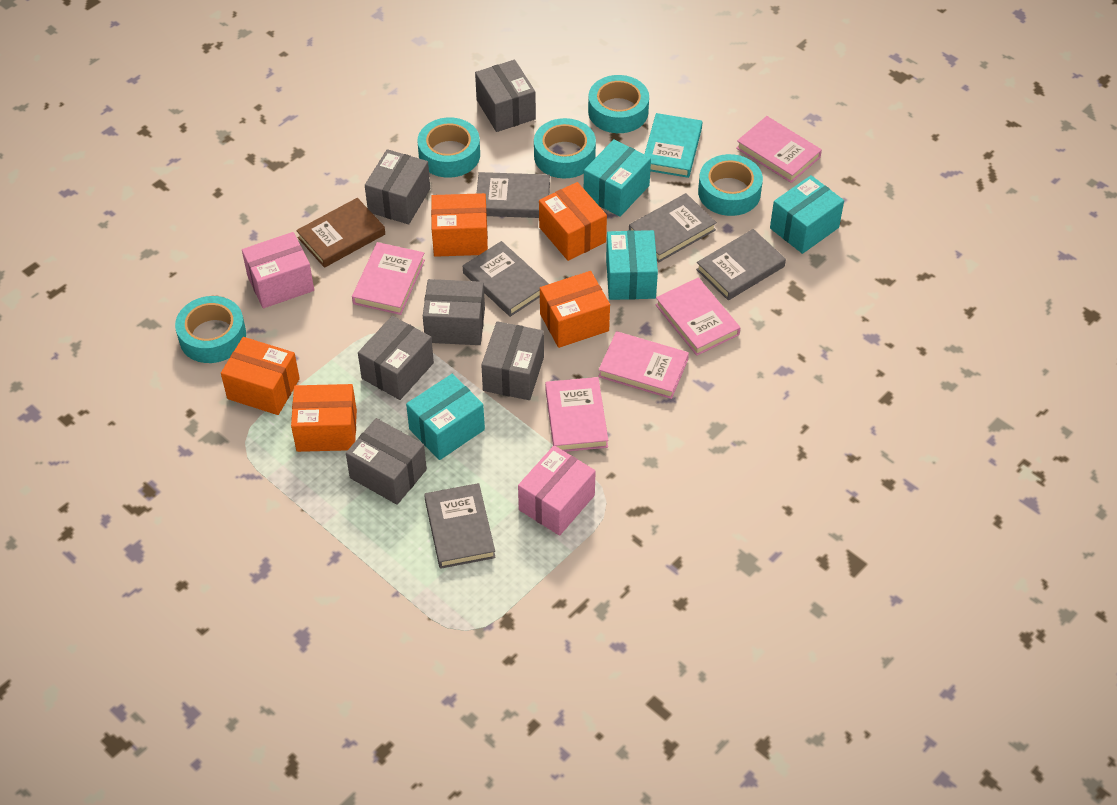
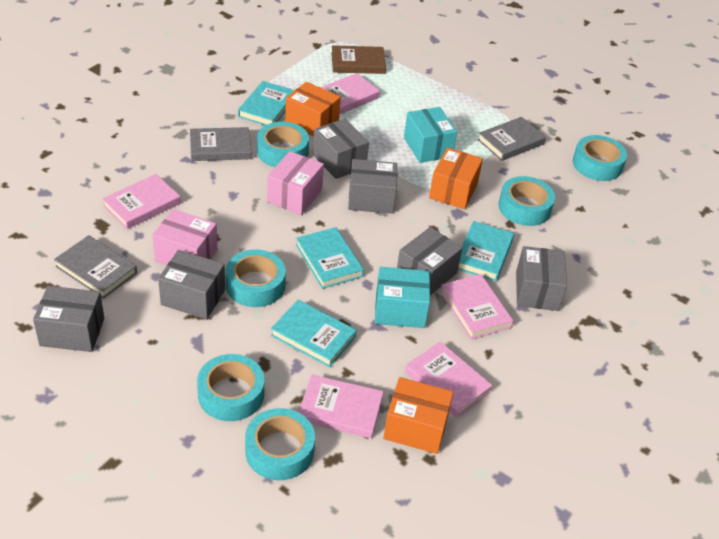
grey book: [424,483,496,569] [463,241,549,317] [476,172,550,218] [629,193,717,262] [696,229,786,300] = 5 -> [54,235,137,299] [190,127,251,161] [478,117,546,161] = 3
orange box: [221,337,300,415] [291,384,357,452] [431,193,488,257] [539,182,607,261] [540,271,610,348] = 5 -> [285,82,341,137] [383,377,454,454] [429,148,483,209] = 3
turquoise book: [644,113,702,178] = 1 -> [238,81,295,125] [271,300,356,367] [296,227,364,289] [458,221,514,281] = 4
turquoise box: [406,374,485,460] [584,139,651,217] [606,230,658,300] [770,175,844,254] = 4 -> [375,267,430,328] [404,107,457,163] = 2
turquoise tape: [175,296,246,363] [417,118,480,178] [534,118,596,179] [588,75,649,133] [698,154,763,216] = 5 -> [197,354,264,421] [225,250,286,307] [245,408,315,480] [257,122,309,167] [498,176,555,226] [573,135,627,181] = 6

